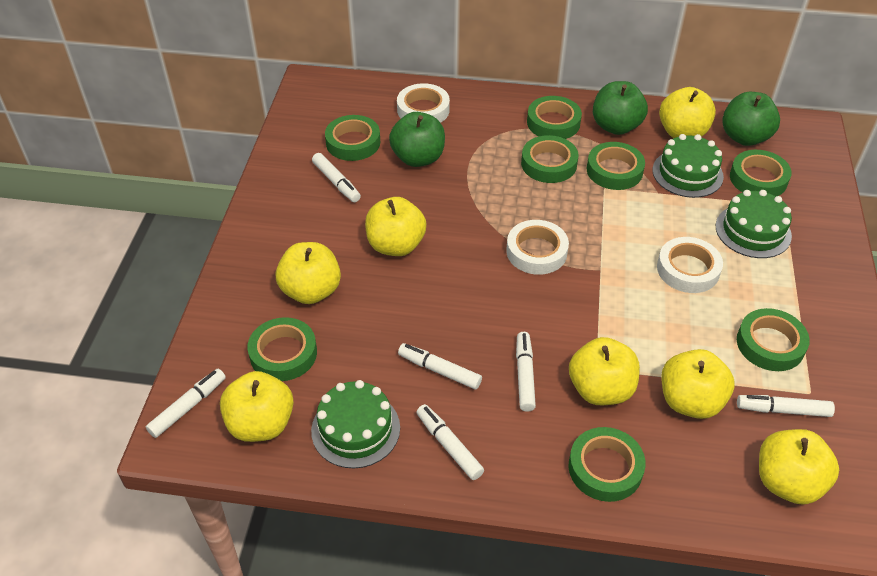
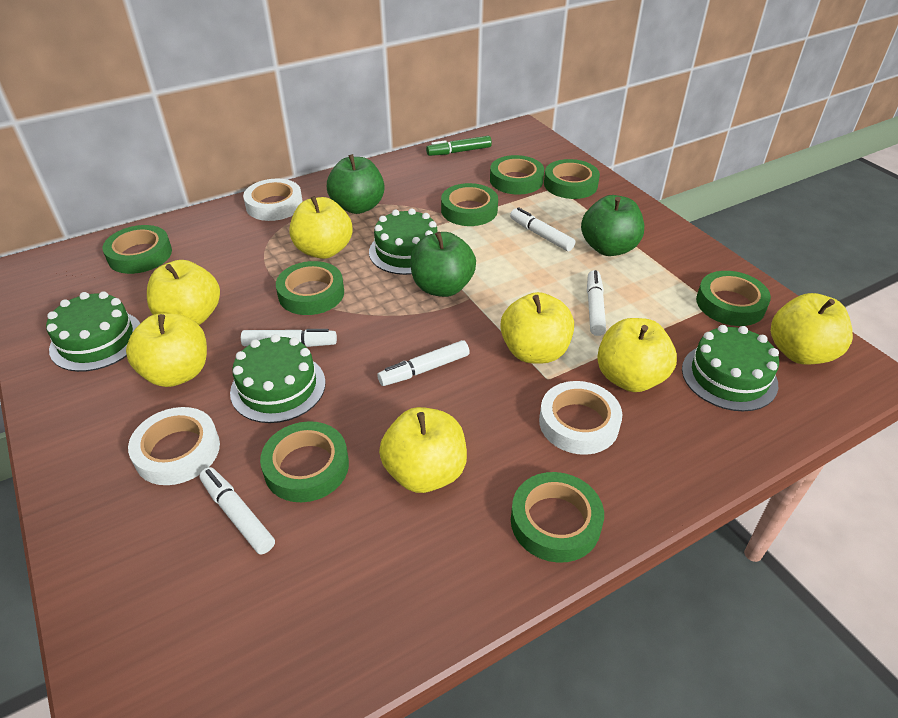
green cake: [311,380,400,468] [652,134,724,198] [716,190,792,258] = 3 -> [46,291,140,372] [230,334,326,423] [369,208,437,275] [682,325,779,411] = 4
green marker: none = 0 -> [426,136,492,156] = 1
white marker: [146,369,226,438] [312,153,361,202] [398,343,482,390] [416,404,484,480] [516,332,536,412] [737,395,835,417] = 6 -> [199,467,275,555] [241,329,337,347] [377,340,470,386] [510,207,575,251] [587,270,606,336] = 5

